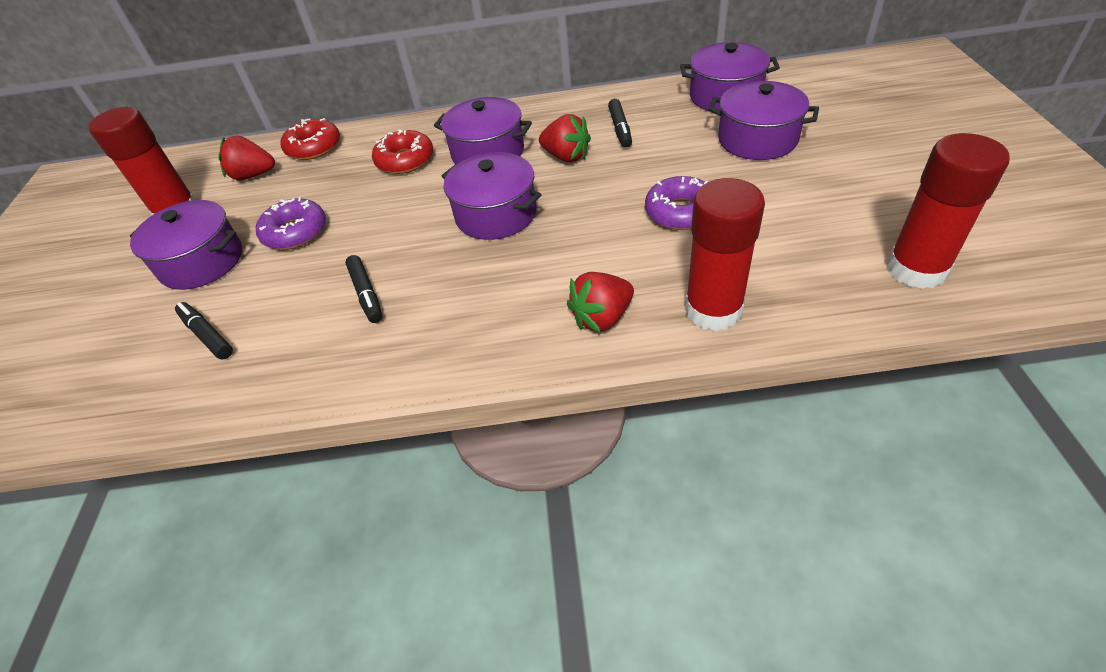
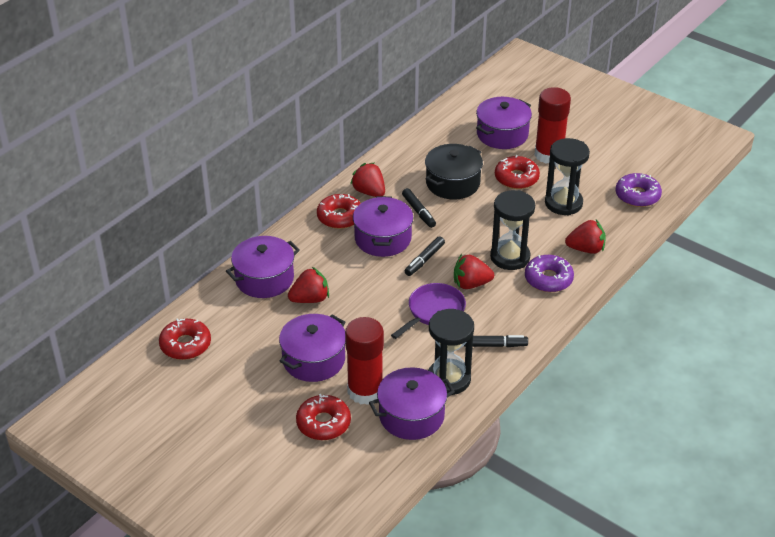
black hourglass: none = 0 -> [428,309,474,395] [490,190,535,270] [545,138,590,216] = 3
black pot: none = 0 -> [425,144,483,200] = 1
purple pan: none = 0 -> [391,283,466,339] = 1
red donut: [280,118,340,160] [372,130,433,174] = 2 -> [159,319,211,360] [296,394,351,440] [317,194,361,229] [495,155,540,189] = 4
red glue stick: [88,107,196,215] [685,178,765,331] [887,133,1009,289] = 3 -> [345,317,384,405] [534,87,571,164] = 2
red strawberry: [218,135,275,180] [539,114,591,162] [567,272,634,333] = 3 -> [288,267,329,303] [350,163,385,197] [454,254,494,289] [565,220,606,254] = 4

